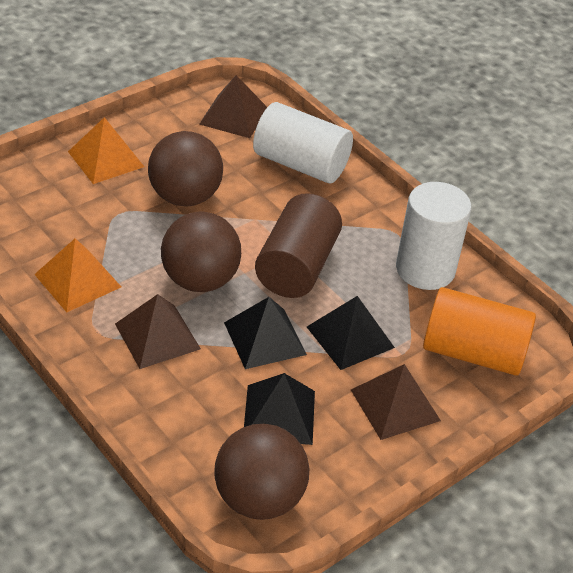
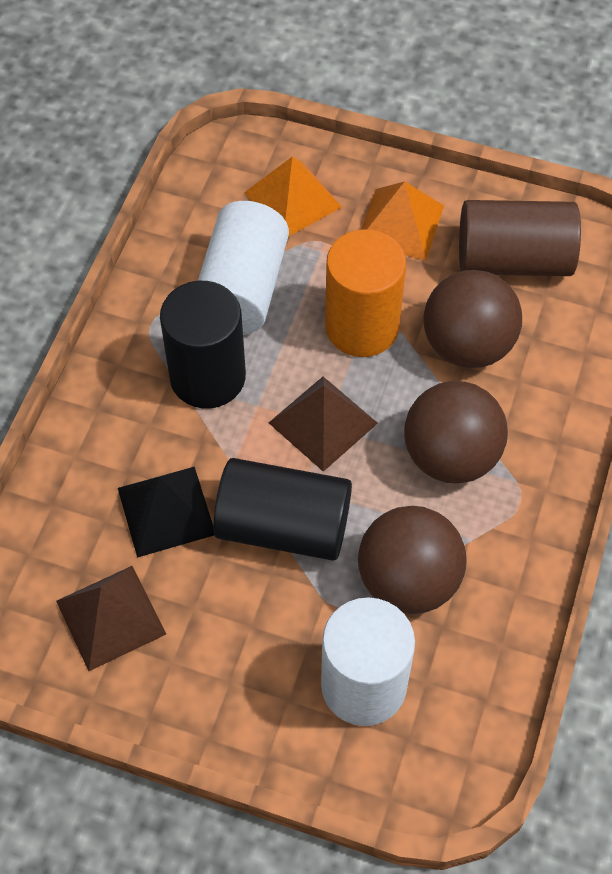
black cylinder: none = 0 -> [160,281,246,408] [213,458,352,561] = 2
black pyramid: [224,297,307,369] [244,373,315,445] [307,296,395,370] = 3 -> [118,467,214,558] = 1
brown pyramid: [115,294,201,369] [199,75,267,138] [351,364,441,440] = 3 -> [56,566,166,671] [269,377,378,472] = 2

